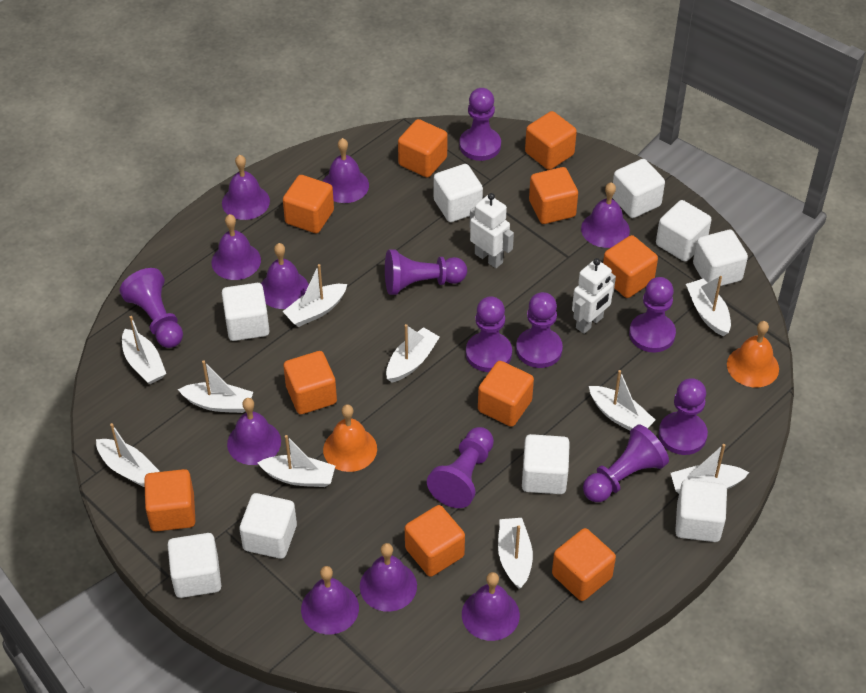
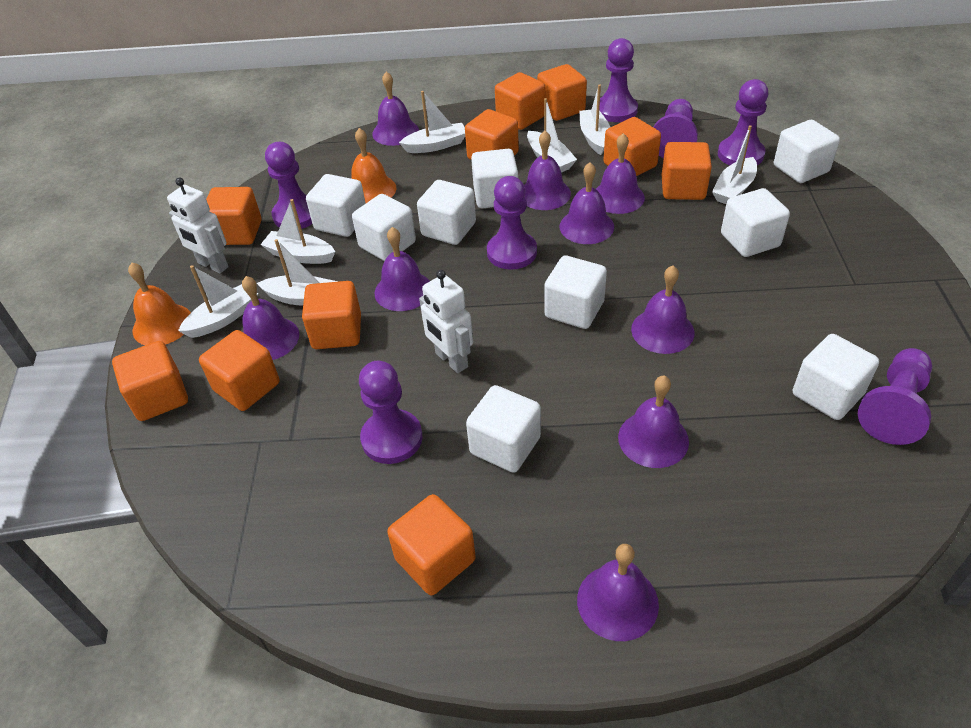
purple pawn: [120,268,183,348] [385,249,467,295] [427,427,494,508] [459,88,501,161] [466,296,512,372] [516,292,563,368] [583,425,669,502] [629,277,676,352] [658,378,708,455] = 9 -> [265,142,312,230] [359,361,422,464] [487,176,537,270] [599,38,638,122] [654,99,698,158] [718,79,768,166] [858,348,932,445] = 7
white boat: [96,423,160,487] [122,316,166,384] [178,361,253,413] [257,435,335,487] [282,264,347,327] [386,324,440,383] [498,518,533,589] [589,370,655,430] [671,444,749,493] [686,276,731,336] = 10 -> [178,265,258,338] [257,239,339,306] [260,199,335,264] [399,91,465,153] [527,98,577,173] [579,84,610,155] [712,125,757,204] = 7

